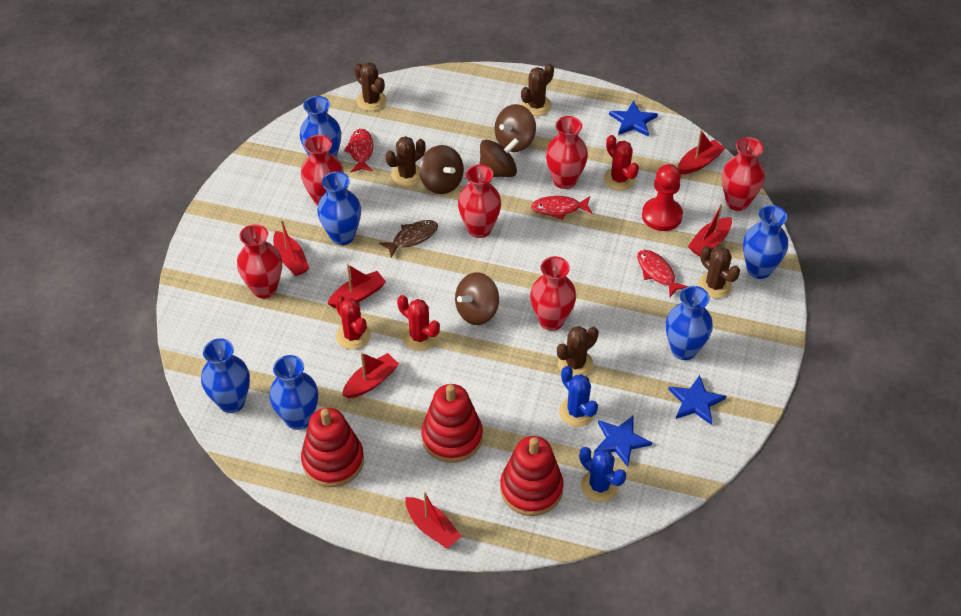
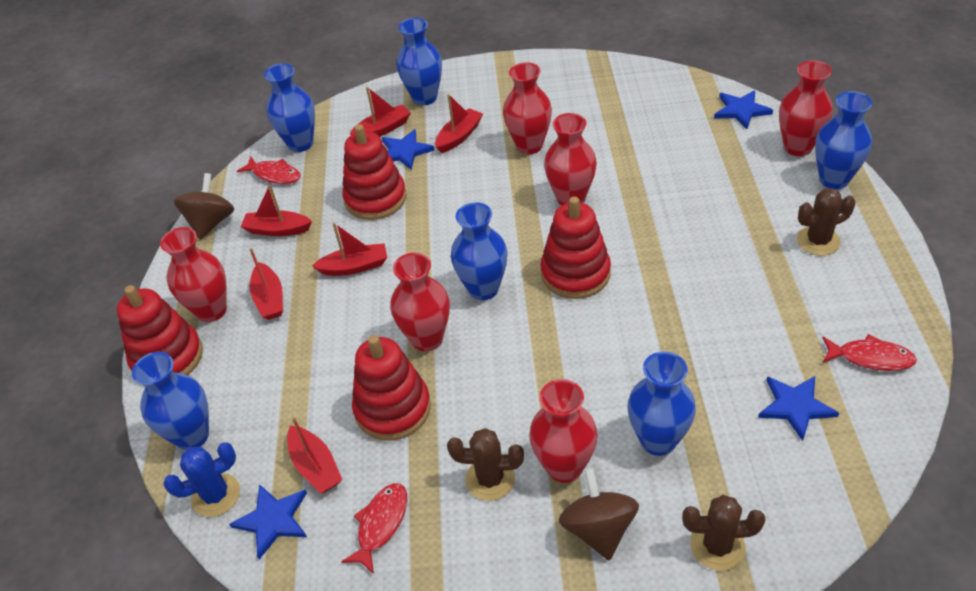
blue cactus: [559,366,598,427] [580,447,626,502] = 2 -> [163,442,240,517] = 1
blue star: [594,416,652,467] [609,100,658,137] [668,375,726,425] = 3 -> [229,484,307,559] [382,129,434,170] [714,90,773,129] [758,376,839,441] = 4
brown cactus: [354,62,387,111] [386,136,425,186] [521,64,554,116] [557,326,599,376] [698,246,740,298] = 5 -> [447,428,524,501] [682,495,766,571] [797,188,856,256] = 3
brown fish: [379,220,438,258] = 1 -> none = 0
brown spinning top: [419,145,464,194] [455,272,499,325] [480,138,519,177] [495,104,536,152] = 4 -> [173,173,234,240] [559,468,639,561] = 2
red cactus: [335,295,371,350] [397,295,440,351] [604,135,639,191] = 3 -> none = 0
red pawn: [642,164,683,231] = 1 -> none = 0
red stacking toy: [301,408,364,487] [421,384,483,463] [500,436,563,516] = 3 -> [117,285,203,375] [342,124,406,220] [352,335,431,441] [540,196,611,299] = 4

